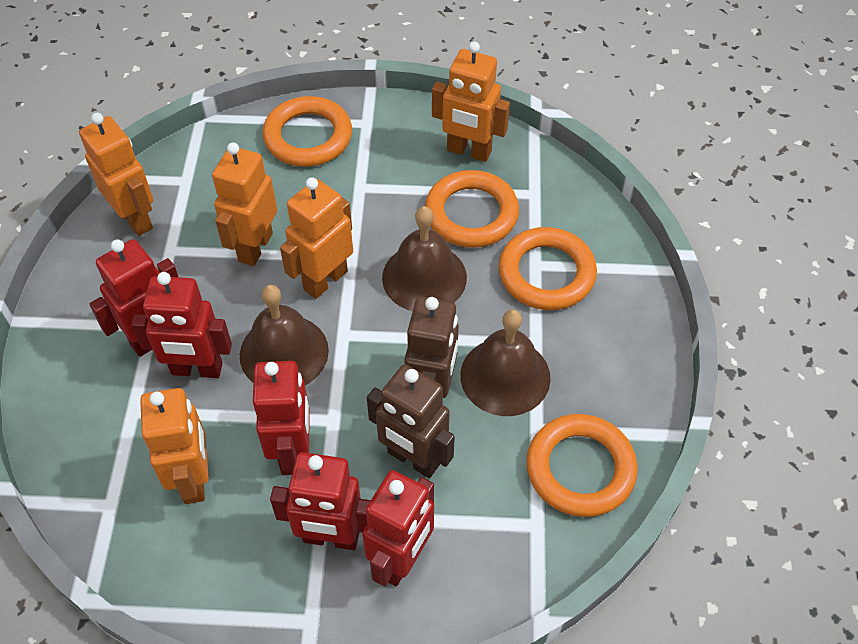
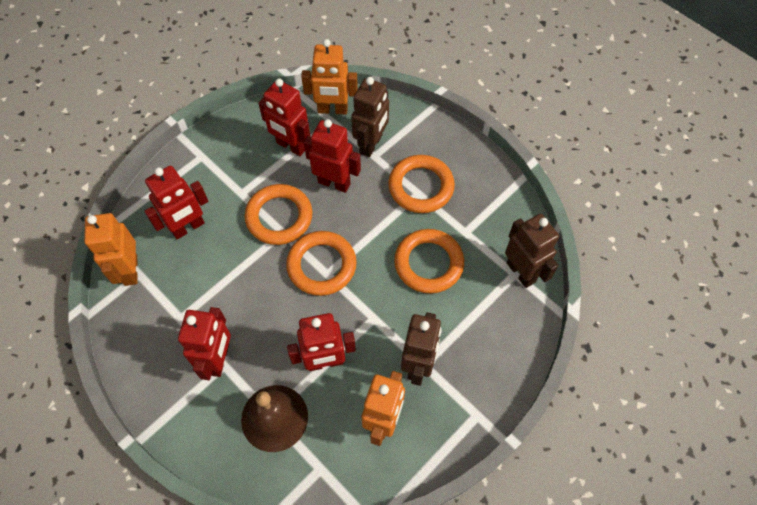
brown bell: [240,285,329,385] [382,206,467,311] [460,309,551,416] = 3 -> [241,385,308,452] = 1
brown robot: [367,364,455,478] [404,296,459,398] = 2 -> [351,77,389,157] [401,313,442,386] [505,214,559,288] = 3
orange robot: [79,113,153,236] [140,388,209,504] [212,143,277,266] [280,177,353,299] [432,42,510,162] = 5 -> [84,213,137,286] [301,39,358,114] [362,371,405,446] = 3

